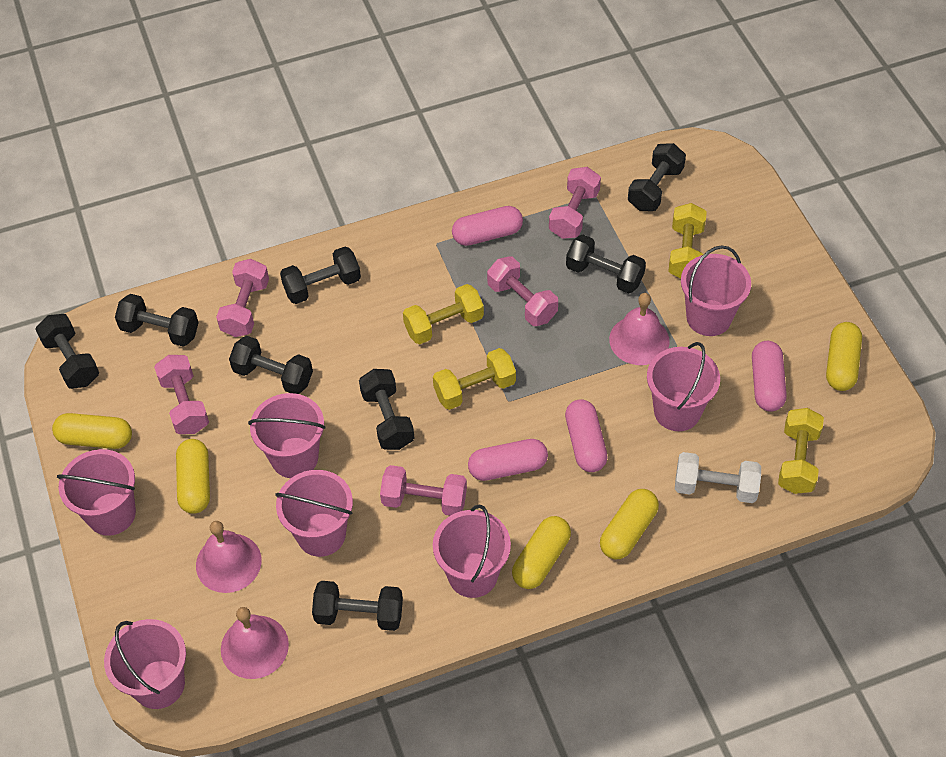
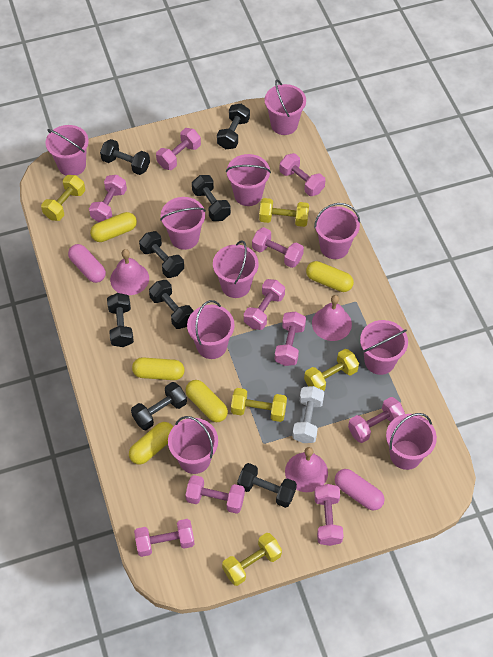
pink bucket: [57,449,136,536] [104,619,186,709] [248,393,325,478] [275,470,353,557] [433,505,511,598] [647,342,720,431] [681,245,751,336] = 7 -> [46,125,89,176] [160,197,206,250] [168,416,218,474] [187,300,235,359] [213,241,259,298] [226,154,271,206] [265,80,306,135] [314,203,360,259] [360,320,408,375] [386,413,437,470] = 10
pink capsule: [452,206,523,246] [468,439,548,481] [565,399,608,472] [752,341,787,412] = 4 -> [68,244,106,283] [335,469,385,511] = 2
pink dumbbell: [154,355,209,434] [216,259,269,337] [380,465,467,516] [487,256,558,326] [549,167,601,239] = 5 -> [89,175,127,222] [134,519,194,557] [156,128,201,170] [185,475,245,514] [244,279,285,330] [252,227,304,268] [275,311,306,366] [280,153,325,196] [314,484,344,546] [348,397,405,443] = 10
yellow dumbbell: [403,284,484,344] [433,348,516,410] [668,203,707,278] [778,408,824,494] = 4 -> [41,175,85,221] [222,533,282,586] [231,388,287,422] [259,198,309,227] [304,349,359,391] = 5

